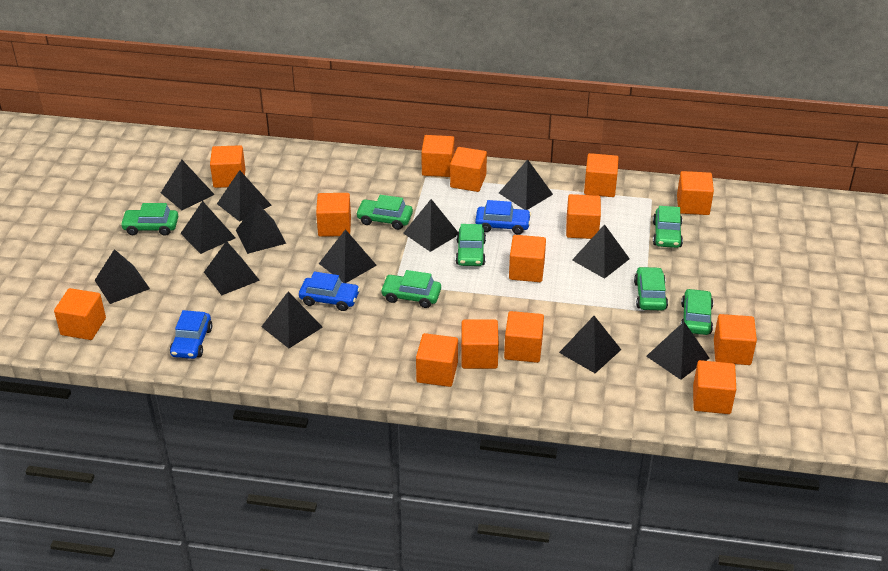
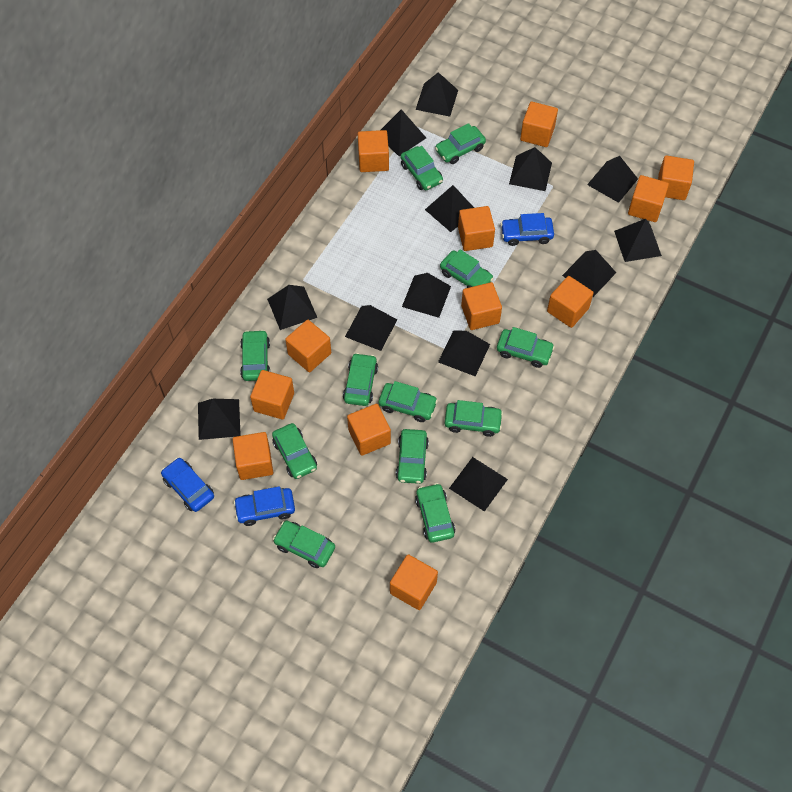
green car: [120,203,178,236] [356,195,413,230] [380,270,441,308] [455,224,486,266] [634,267,668,311] [653,206,683,248] [681,289,713,335] = 7 -> [240,330,270,381] [272,423,317,479] [273,521,335,568] [343,353,378,406] [379,381,438,422] [396,429,429,484] [401,146,443,190] [415,483,455,543] [435,123,486,164] [440,249,494,288] [445,400,503,437] [497,327,555,368] = 12
orange cube: [54,288,106,340] [210,145,245,188] [316,193,351,237] [416,333,458,387] [421,135,454,177] [450,147,487,192] [461,319,499,369] [504,311,544,363] [509,235,546,282] [566,194,601,239] [584,153,619,197] [677,171,714,215] [693,360,736,414] [714,314,757,365] = 14 -> [232,432,273,480] [250,370,294,420] [285,320,331,372] [347,404,391,456] [358,130,389,172] [390,554,438,610] [458,206,495,251] [461,282,502,330] [520,101,558,147] [547,276,594,328] [628,175,669,222] [658,155,694,200] = 12

